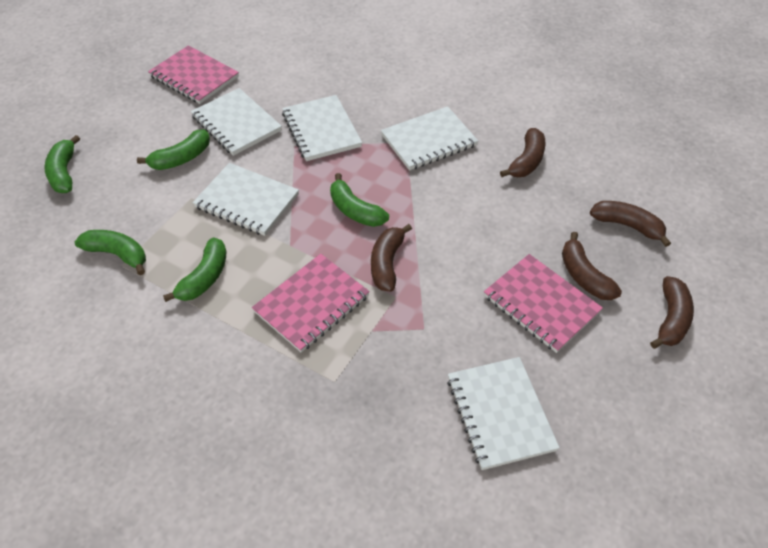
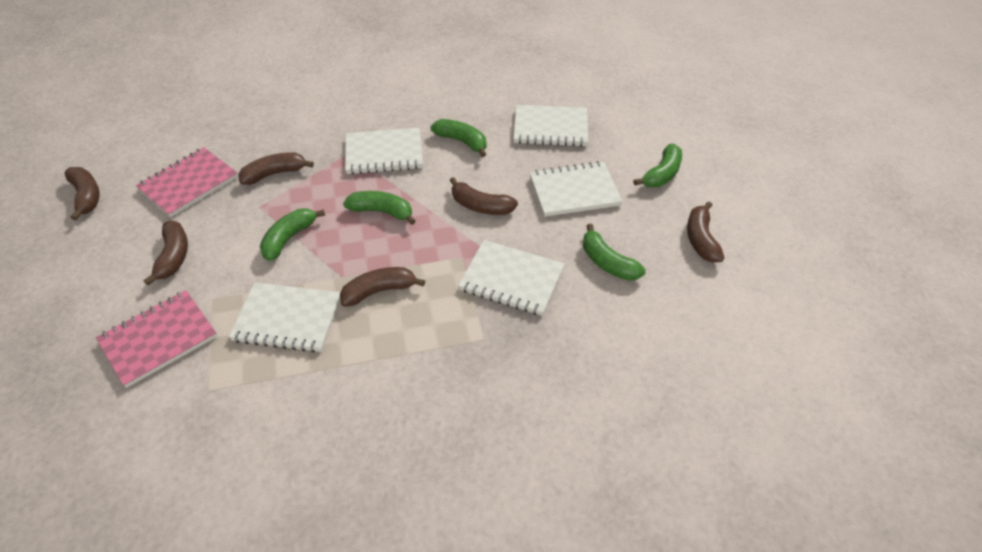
brown banana: [371,224,412,292] [500,128,545,177] [562,232,622,300] [590,201,671,247] [650,276,694,349] = 5 -> [65,167,100,220] [144,221,188,286] [238,153,314,185] [340,267,425,307] [450,177,518,215] [687,202,724,263] = 6
pink notebook: [148,45,239,104] [252,254,370,352] [484,254,603,353] = 3 -> [96,290,217,388] [136,147,238,217] = 2

